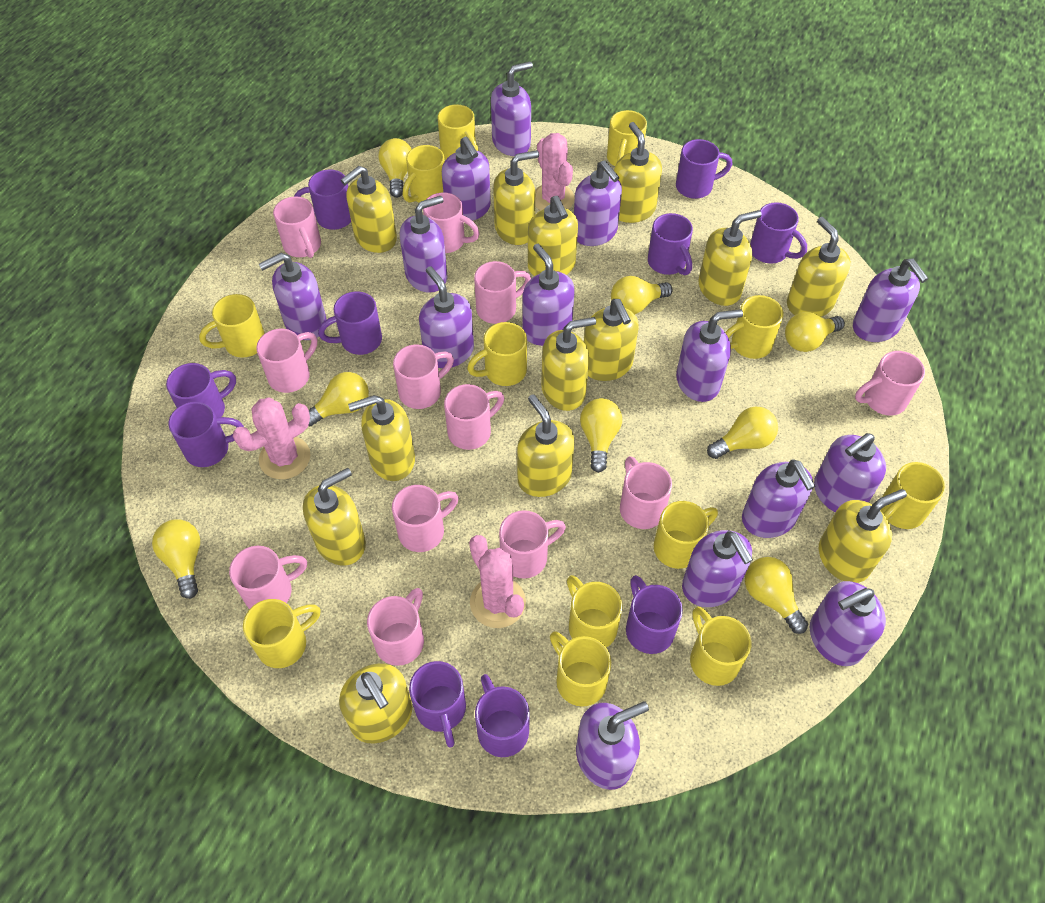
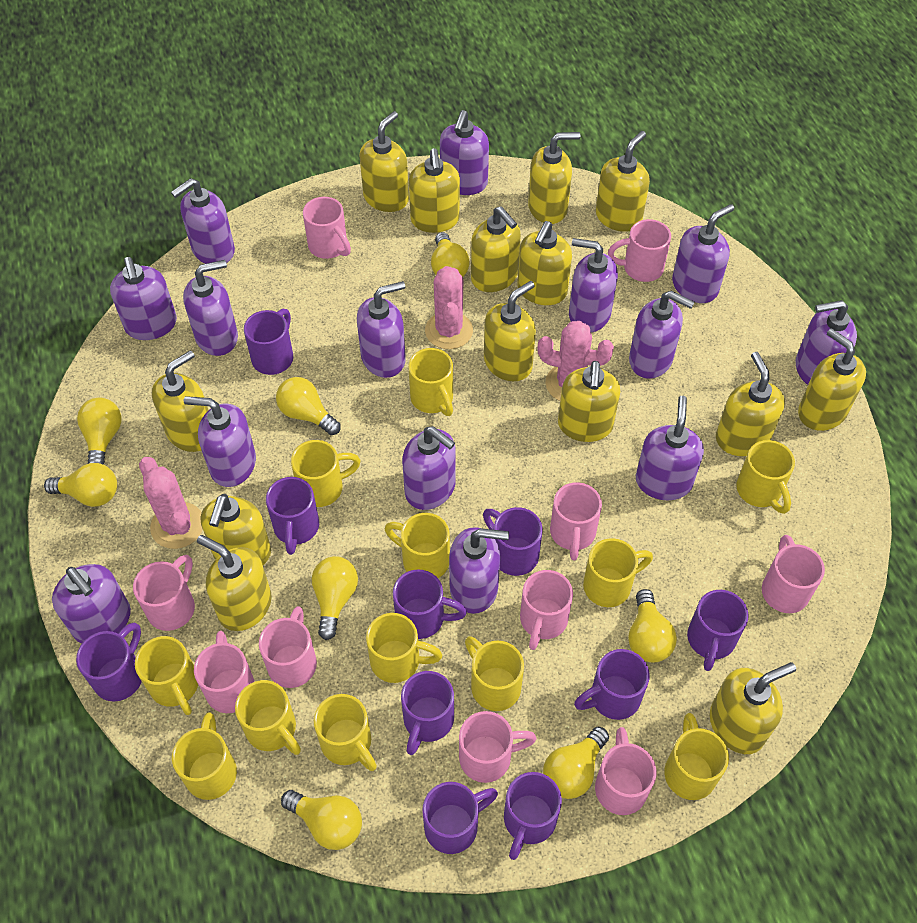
pink mug: [229,546,307,609] [256,329,317,393] [273,196,321,258] [367,588,424,666] [392,485,459,552] [393,344,454,409] [423,192,480,253] [444,384,504,450] [474,261,531,324] [499,510,566,579] [620,456,672,529] [855,351,925,415] = 12 -> [133,555,195,631] [194,631,255,713] [259,606,317,688] [303,197,351,259] [459,711,537,783] [520,570,573,650] [550,482,602,560] [595,727,656,815] [608,219,671,282] [762,535,825,613] = 10
yellow soap dispenser: [303,468,366,566] [339,663,412,744] [341,166,397,253] [348,395,415,481] [493,150,539,245] [517,394,575,497] [528,196,578,276] [541,317,596,411] [584,299,639,381] [614,122,662,223] [698,210,762,306] [787,217,851,317] [819,489,907,583] = 13 -> [152,350,208,452] [197,535,271,631] [201,494,271,565] [359,111,409,212] [409,148,460,233] [471,206,521,292] [484,281,536,381] [517,221,572,305] [528,132,580,224] [558,361,620,442] [596,131,650,232] [710,662,796,754] [716,352,785,456] [798,328,866,431] = 14

